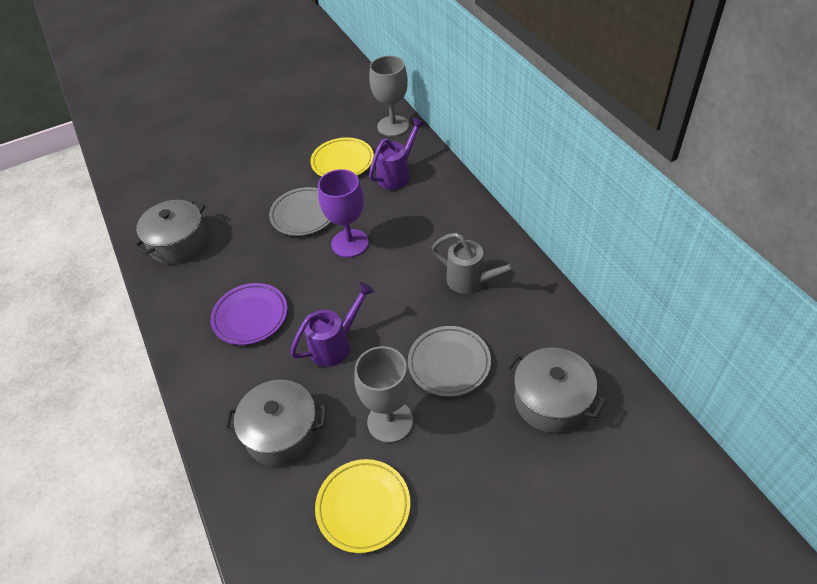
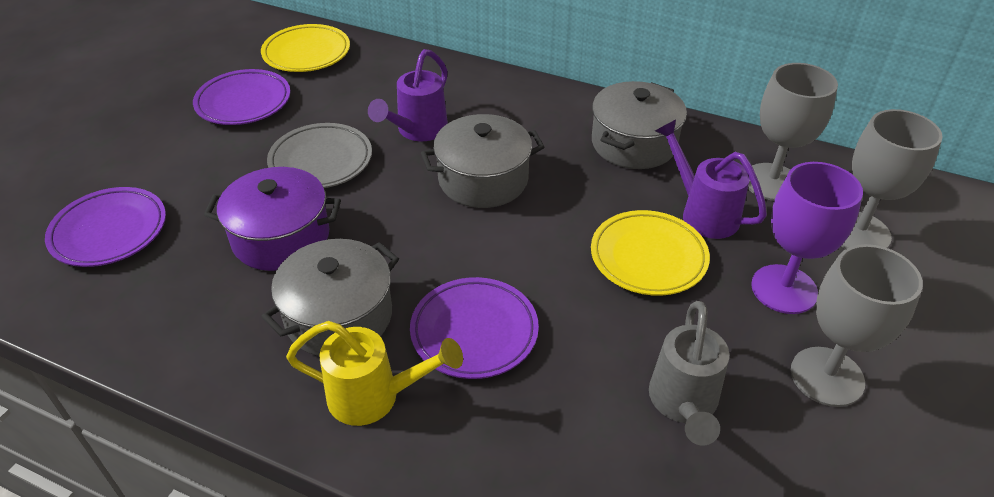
grey goblet: [354,346,413,443] [369,56,409,137] = 2 -> [748,63,838,201] [791,244,923,407] [841,109,943,249] = 3
grey plate: [269,187,331,236] [408,326,491,397] = 2 -> [267,123,372,188] = 1
purple plate: [210,283,288,345] = 1 -> [45,187,166,267] [193,69,290,125] [410,277,539,379] = 3
purple pot: none = 0 -> [204,167,341,271] = 1
yellow watering can: none = 0 -> [286,321,463,426] = 1

